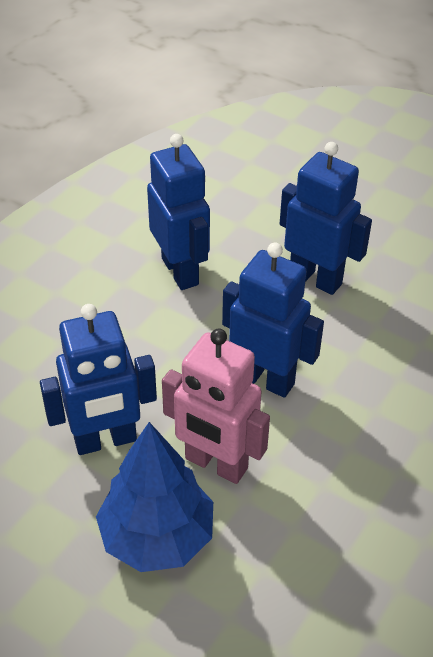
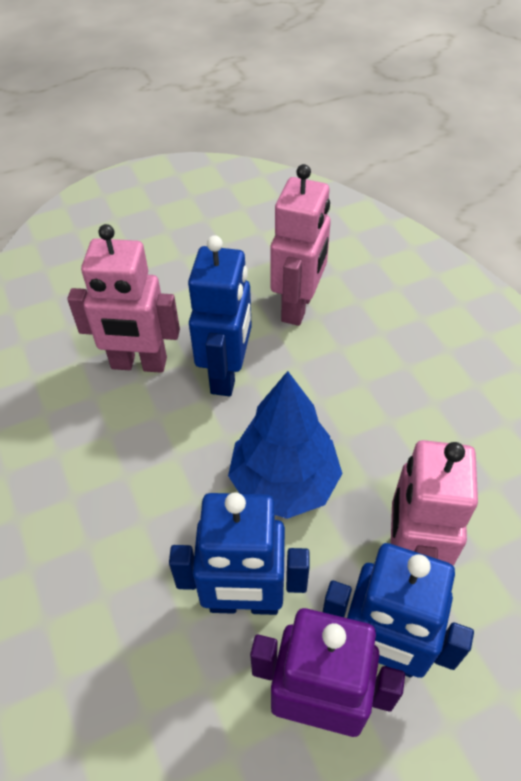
blue robot: [40,304,157,455] [147,134,210,290] [222,243,324,398] [280,142,372,295] = 4 -> [169,492,310,615] [188,235,252,396] [323,543,474,678] = 3
pink robot: [162,329,270,484] = 1 -> [67,224,180,373] [270,164,331,326] [391,440,478,566] = 3
purple robot: none = 0 -> [250,608,405,737] = 1

